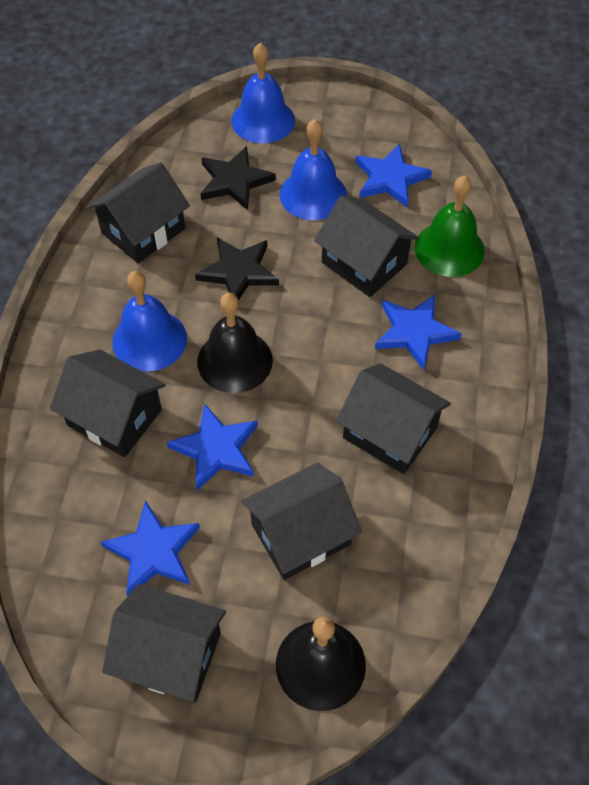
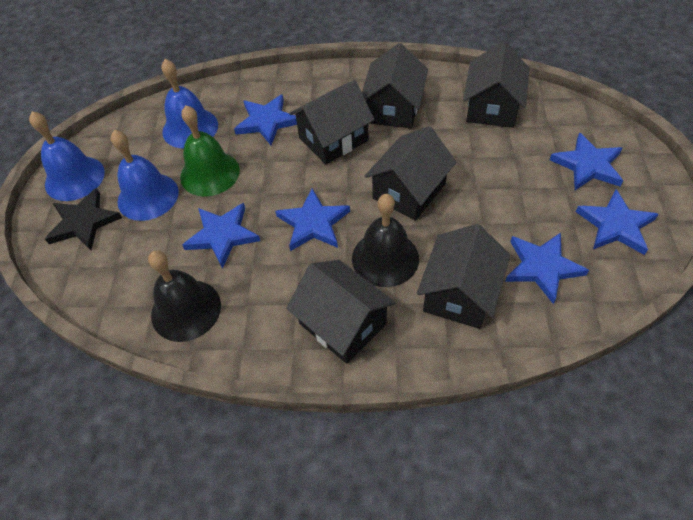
black star: [195,238,279,301] [200,146,276,210] = 2 -> [45,188,122,250] = 1
blue star: [101,501,200,596] [166,404,258,490] [355,144,432,207] [375,295,462,370] = 4 -> [182,203,260,268] [234,94,297,145] [275,188,350,251] [505,233,589,304] [549,133,623,190] [576,189,659,255] = 6

